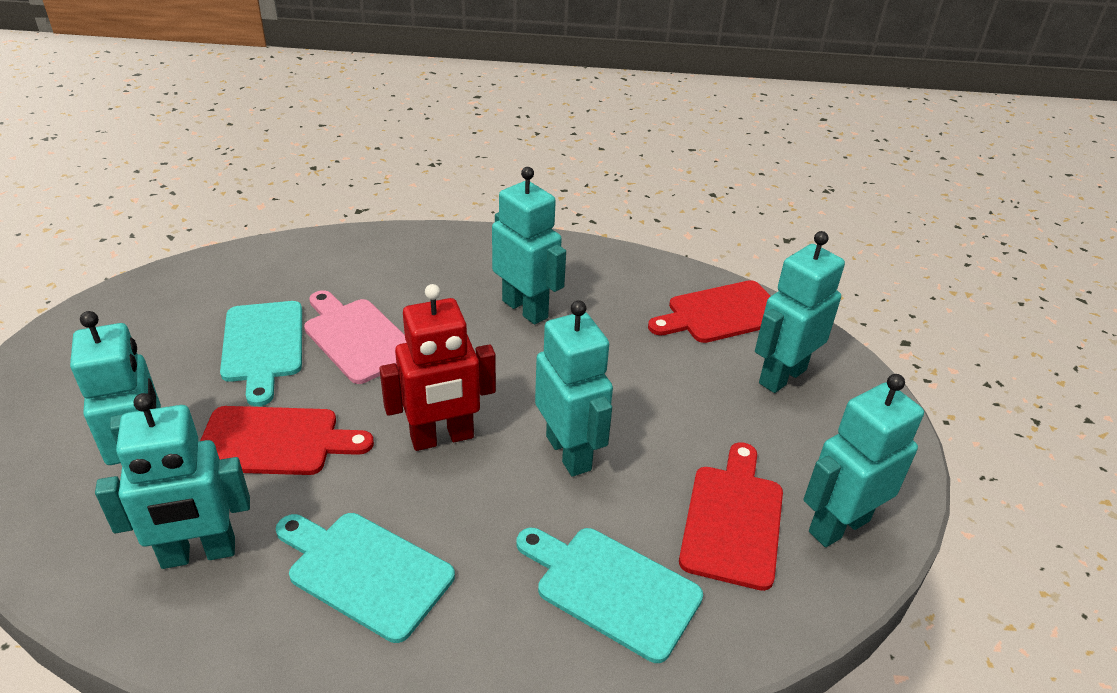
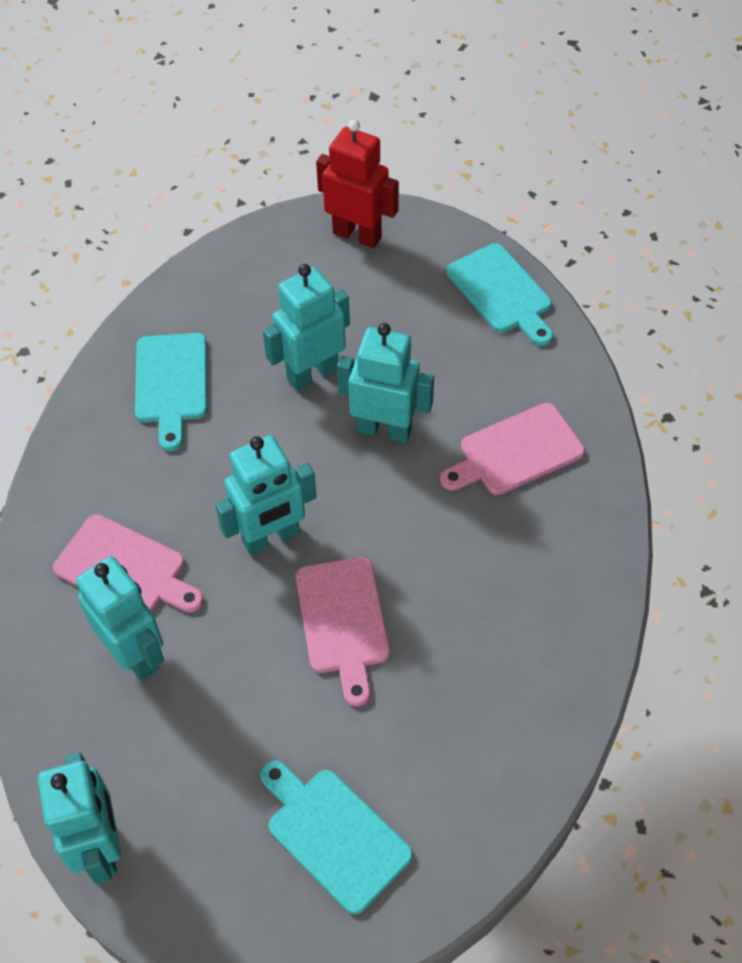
pink cutting board: [304,290,407,384] = 1 -> [53,514,204,613] [296,557,390,707] [440,403,585,495] = 3
red cutting board: [200,406,374,475] [648,280,770,343] [679,442,783,591] = 3 -> none = 0
turquoise robot: [70,311,161,465] [95,393,250,569] [492,167,566,325] [535,300,613,477] [755,231,845,393] [804,374,924,547] = 6 -> [38,752,121,884] [76,556,164,681] [215,435,317,555] [263,264,350,391] [337,323,434,443] = 5

